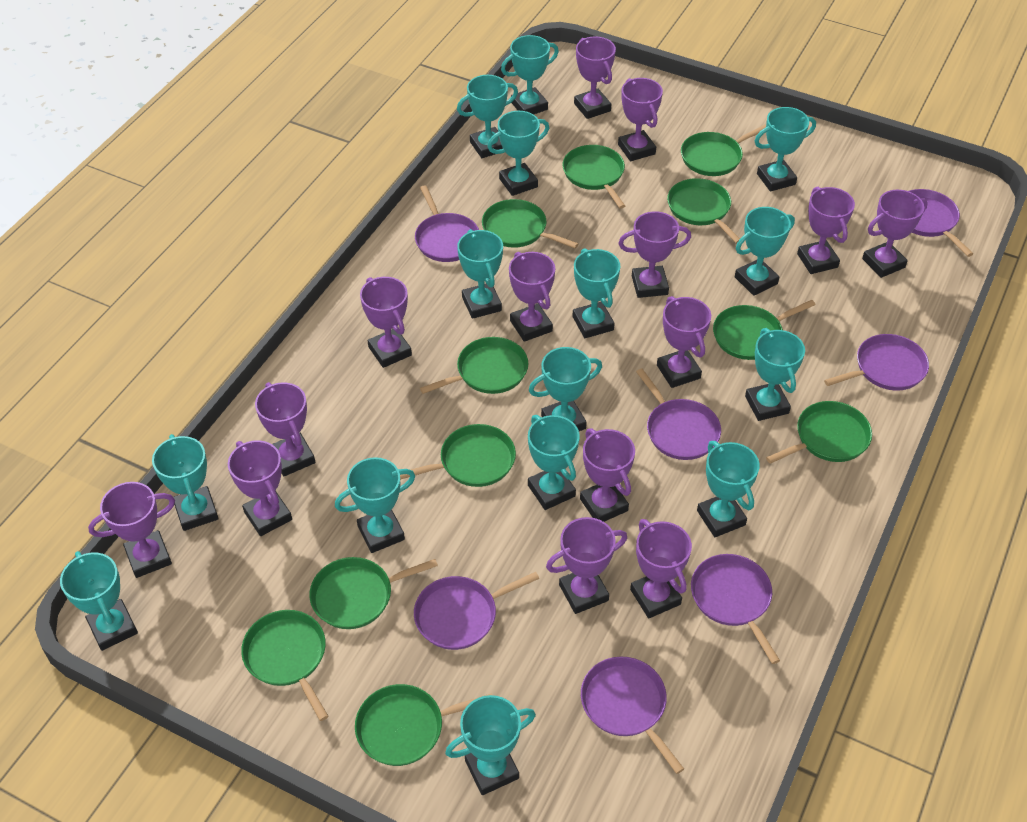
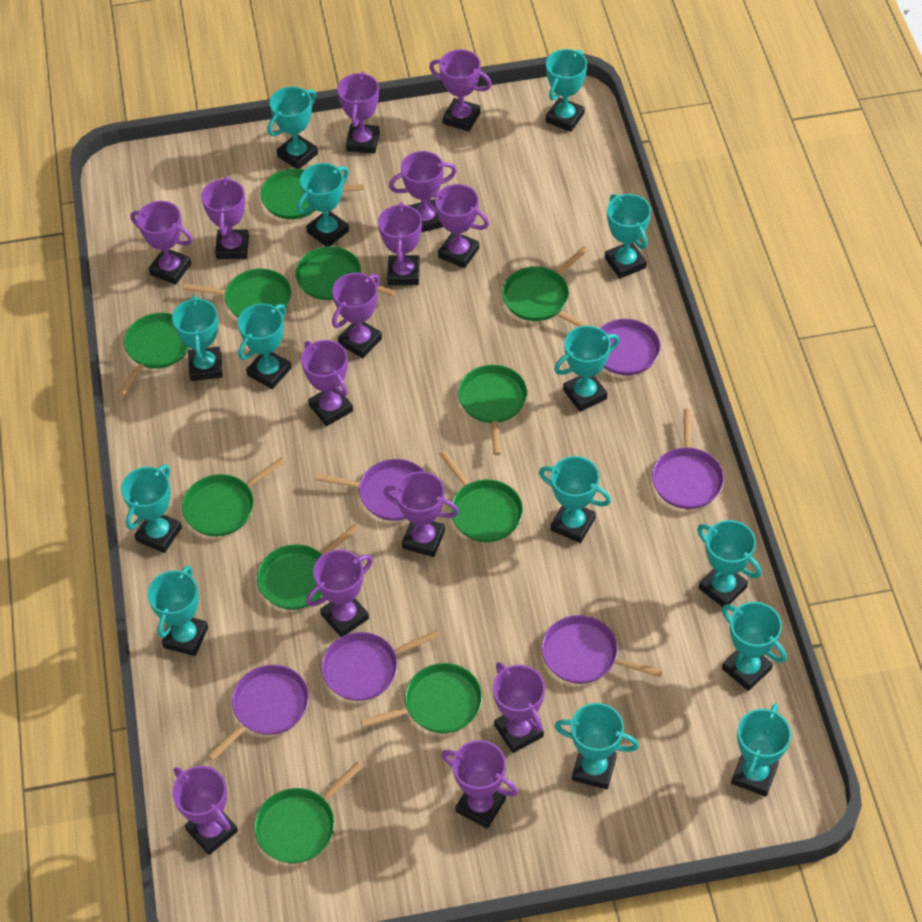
purple pan: [414,572,539,650] [415,185,479,262] [581,656,684,774] [636,368,721,460] [691,554,780,664] [824,334,929,391] [909,189,973,257] = 7 -> [208,665,309,761] [315,459,425,521] [321,630,440,701] [542,615,662,684] [558,311,661,375] [652,409,724,509] = 6
turquoise trophy: [60,551,138,651] [152,434,219,531] [335,457,415,553] [445,695,536,795] [457,75,518,158] [457,229,503,319] [488,111,549,196] [501,35,559,115] [528,415,580,510] [529,347,602,431] [573,248,620,338] [697,441,760,537] [735,207,795,296] [745,328,805,421] [755,107,816,192] = 15 -> [121,464,182,553] [147,565,208,656] [172,296,223,381] [238,303,291,389] [267,86,318,169] [297,163,349,247] [539,456,611,543] [546,49,587,132] [554,326,619,412] [555,703,639,789] [605,194,651,279] [697,520,762,607] [722,602,787,691] [731,703,791,797] = 14

